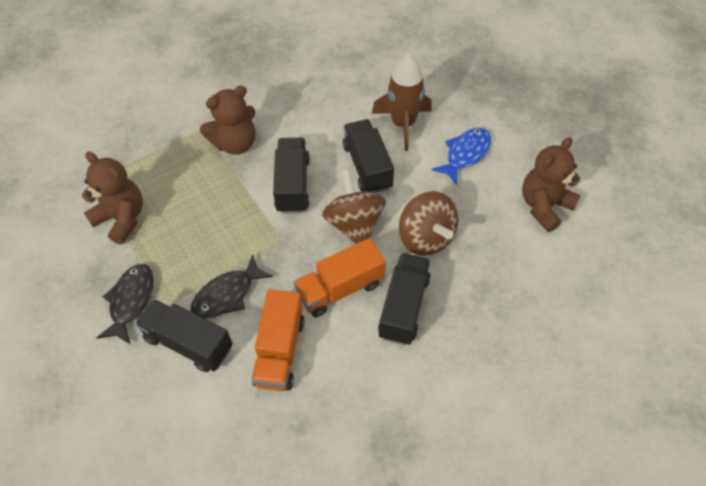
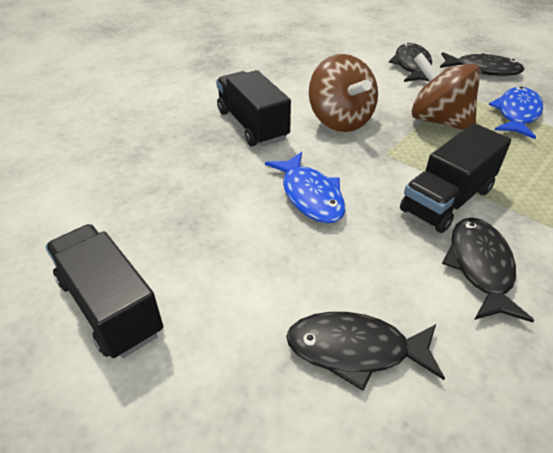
black fish: [96,264,154,344] [190,255,273,319] = 2 -> [286,312,445,391] [389,43,432,82] [440,52,524,76] [442,217,534,322] = 4
black truck: [135,299,233,372] [273,138,310,214] [343,119,394,193] [378,253,431,345] = 4 -> [45,224,163,358] [216,70,291,146] [400,123,511,233] = 3
blue fish: [432,128,491,185] = 1 -> [265,152,345,223] [489,87,543,139] = 2
brown rocket: [372,54,432,151] = 1 -> none = 0
brown teddy bear: [82,151,143,245] [200,86,256,155] [522,137,581,232] = 3 -> none = 0
orange truck: [251,289,304,391] [294,238,386,317] = 2 -> none = 0

